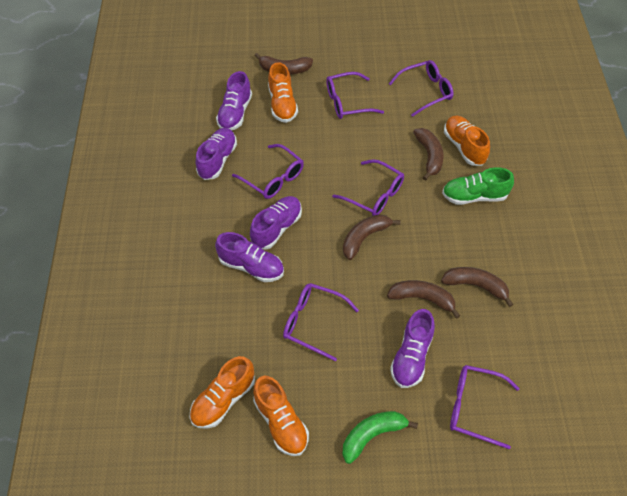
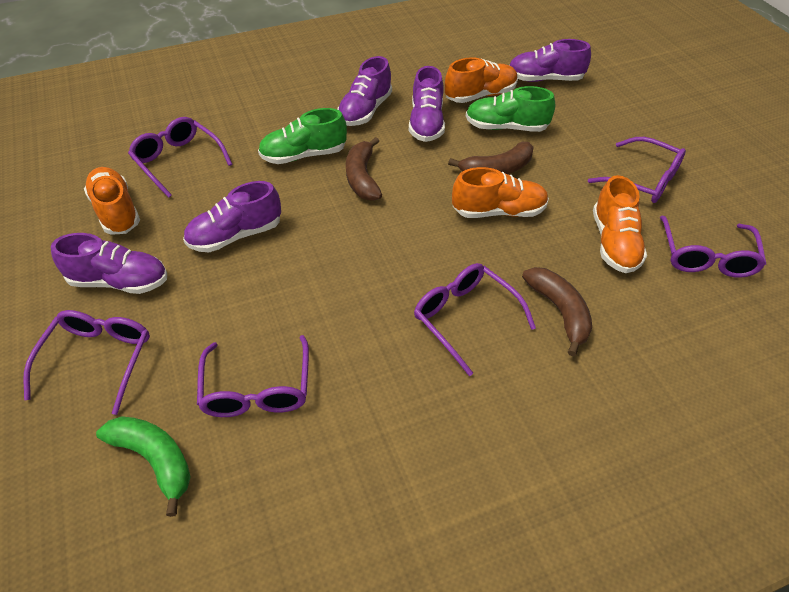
brown banana: [255,53,313,75] [343,214,400,260] [387,280,460,319] [413,128,444,181] [441,267,514,307] = 5 -> [346,137,382,201] [448,142,534,174] [522,267,592,356] = 3
green shoe: [442,167,514,205] = 1 -> [258,108,347,164] [466,86,555,132] = 2

